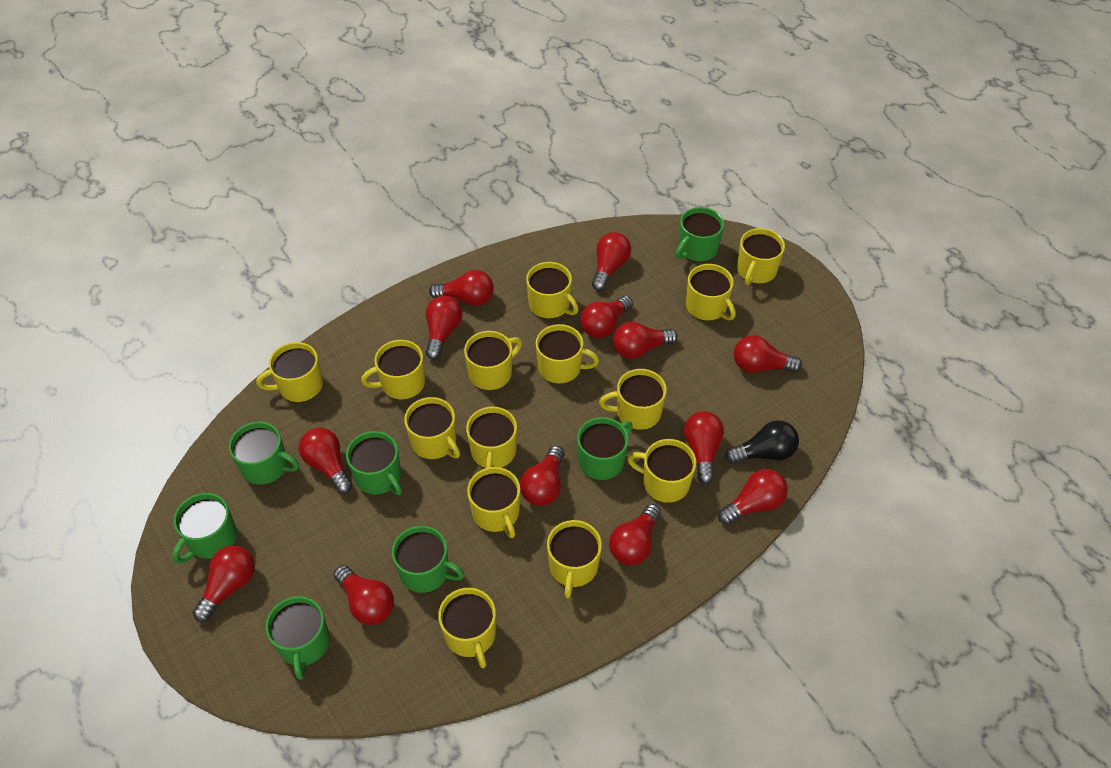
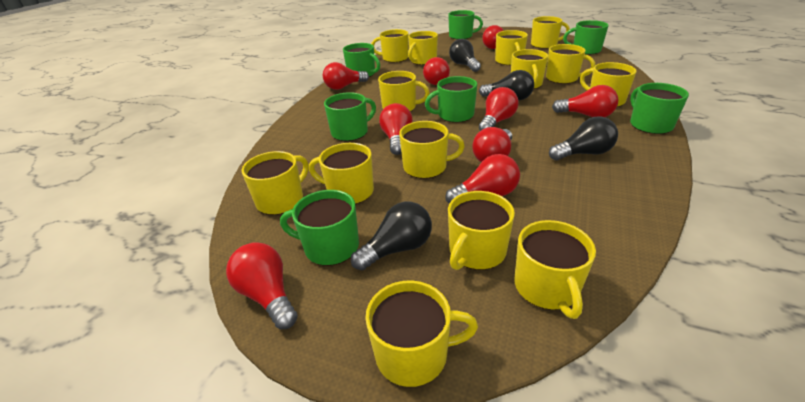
black light bulb: [725,421,799,464] = 1 -> [351,202,432,270] [449,39,481,72] [479,70,534,101] [549,116,618,160] = 4
red light bulb: [193,545,255,622] [299,428,353,494] [334,565,394,625] [426,295,462,360] [429,270,494,306] [520,446,564,506] [580,296,633,338] [592,232,631,291] [609,504,661,566] [613,322,678,359] [684,411,724,484] [718,469,788,525] [734,335,802,373] = 13 -> [226,242,298,329] [323,62,369,90] [379,103,413,155] [423,57,450,85] [445,154,520,203] [472,127,512,162] [479,87,519,131] [482,25,504,49] [552,85,618,117] = 9

